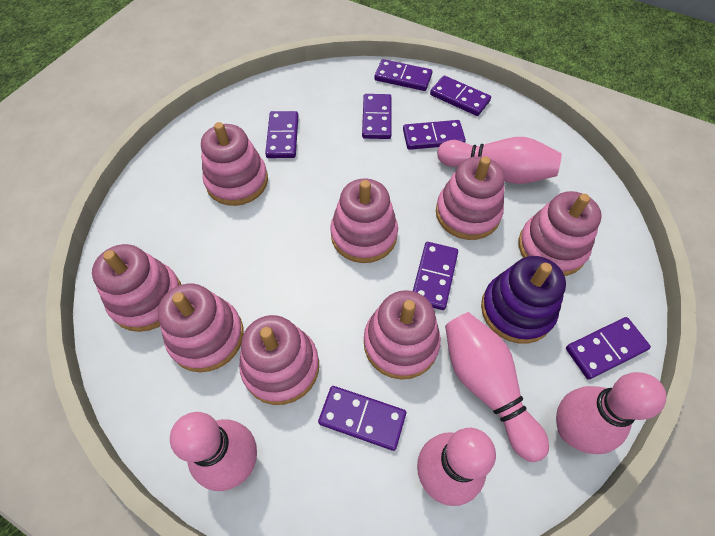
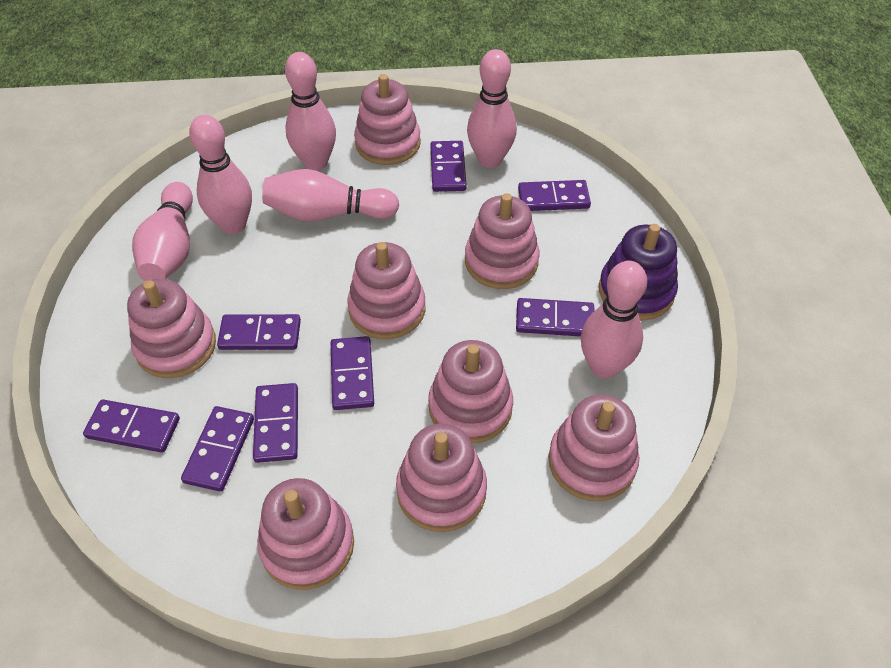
pink bowling pin: [170,412,257,491] [417,428,496,506] [437,137,562,184] [445,312,549,462] [556,372,666,454] = 5 -> [132,182,193,281] [189,115,252,234] [262,169,399,221] [285,52,336,171] [467,49,517,168] [581,261,647,378] = 6

